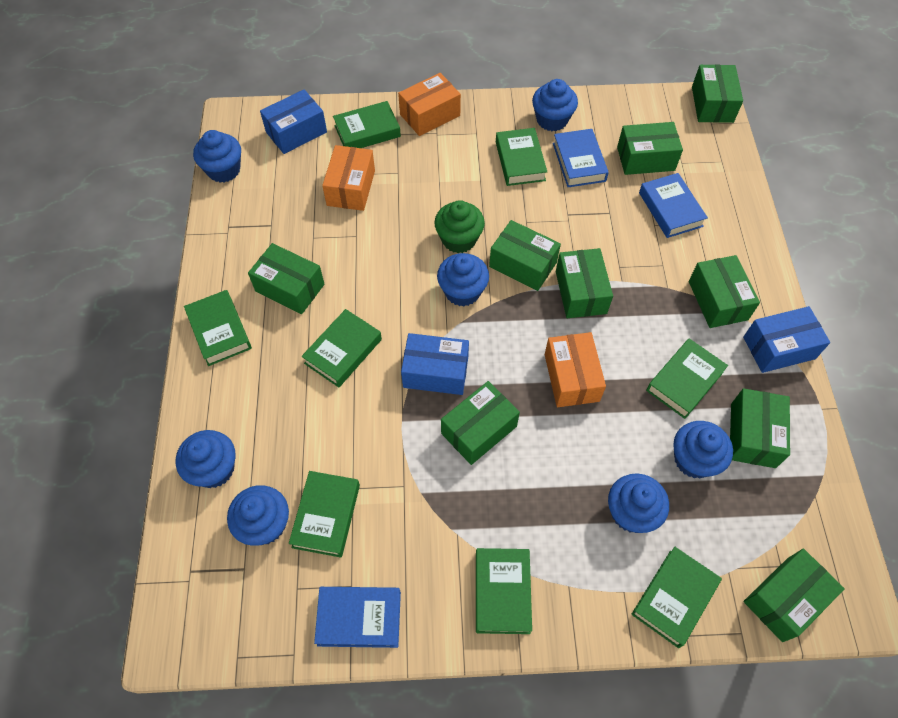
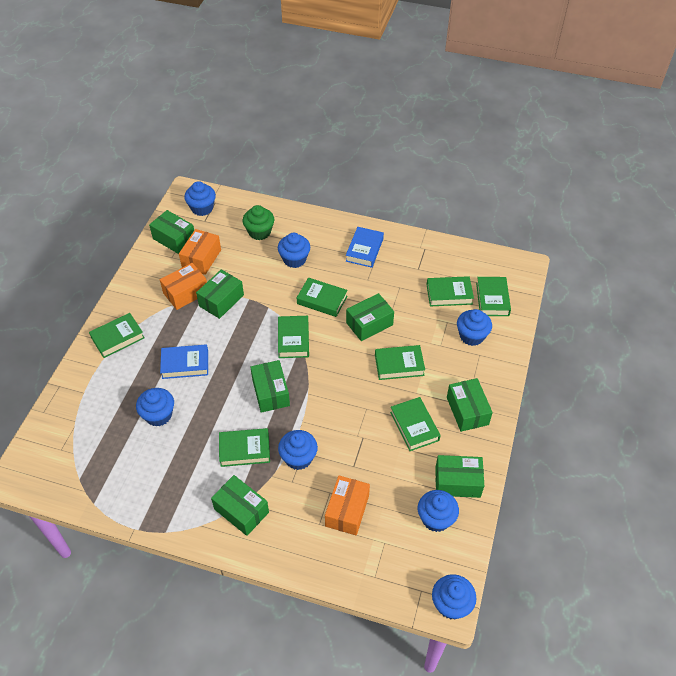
blue book: [314,587,401,648] [553,129,609,187] [639,173,708,238] = 3 -> [160,344,208,379] [346,227,384,268] = 2
blue box: [260,90,327,154] [401,333,469,395] [743,306,830,373] = 3 -> none = 0
green box: [248,243,324,314] [441,381,520,465] [489,220,561,291] [556,248,613,318] [617,122,683,175] [689,255,760,328] [692,65,743,123] [730,388,790,468] [743,549,845,642] = 9 -> [149,210,194,254] [196,269,244,319] [211,475,269,536] [250,360,290,413] [346,293,394,341] [435,455,484,498] [447,378,493,432] = 7

